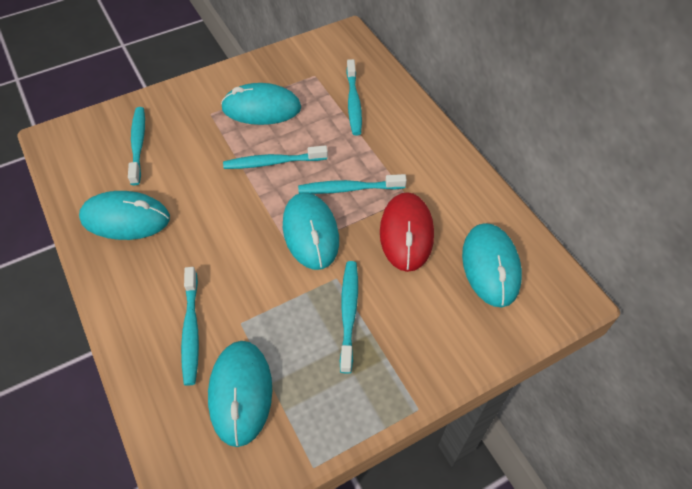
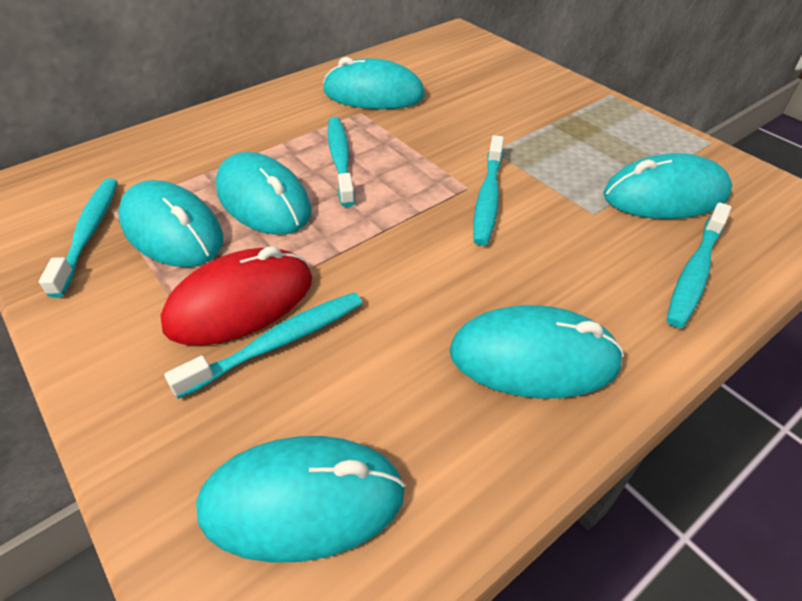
turquoise mouse: [79,191,170,240] [208,341,272,447] [221,83,301,125] [283,192,339,270] [462,223,522,307] = 5 -> [118,180,223,267] [196,436,405,563] [216,152,312,235] [323,57,425,109] [449,305,624,398] [603,153,732,219] = 6
turquoise toothbrush: [128,107,145,185] [181,267,199,386] [223,145,328,169] [298,174,407,194] [340,261,358,374] [346,59,362,136] = 6 -> [39,179,118,298] [164,292,362,399] [328,117,355,207] [473,135,504,246] [666,202,732,328] = 5

